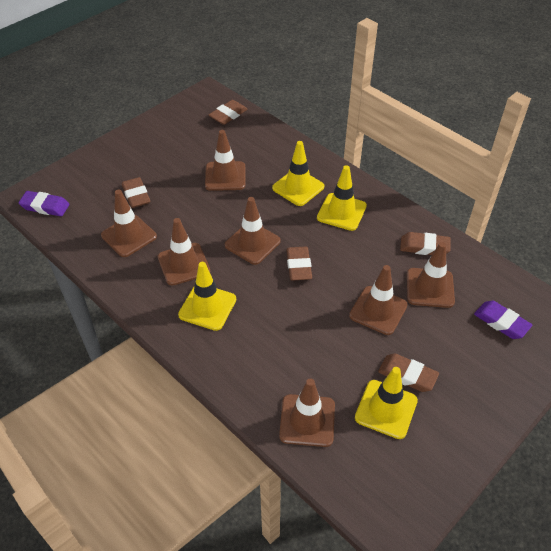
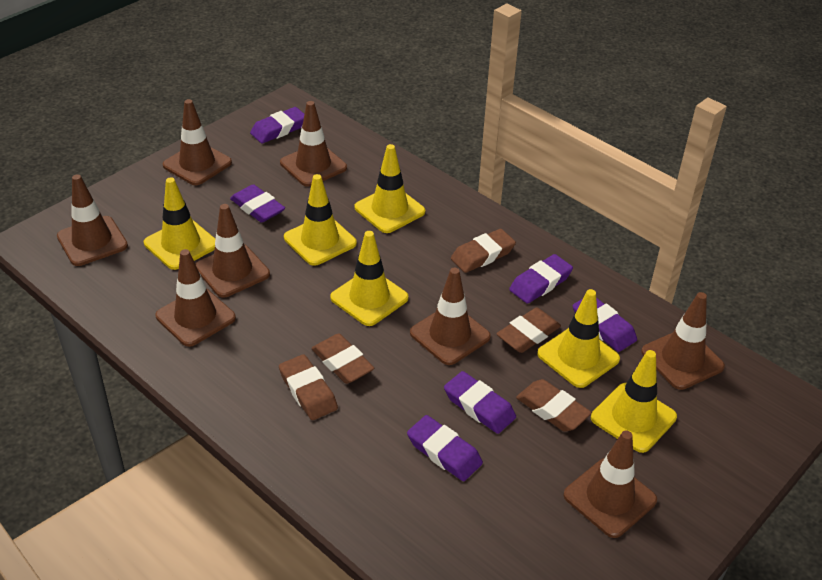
brown traffic cone: [101,190,157,257] [158,218,210,286] [205,130,245,191] [225,197,281,265] [279,379,335,447] [349,265,408,335] [407,242,455,308] = 7 -> [57,174,128,266] [155,249,236,347] [163,99,232,185] [195,204,270,297] [280,101,347,187] [410,268,491,365] [564,430,657,538] [641,292,725,390] = 8
purple eraser: [18,191,70,216] [474,301,532,339] = 2 -> [230,184,285,223] [250,107,304,144] [407,415,483,481] [444,371,516,434] [509,254,573,304] [573,298,637,352] = 6
yellow traffic cone: [178,262,236,331] [272,141,324,206] [317,165,367,231] [355,367,418,439] = 4 -> [144,177,215,270] [284,174,357,266] [330,231,409,326] [355,144,425,233] [537,289,620,388] [591,350,677,453] = 6

